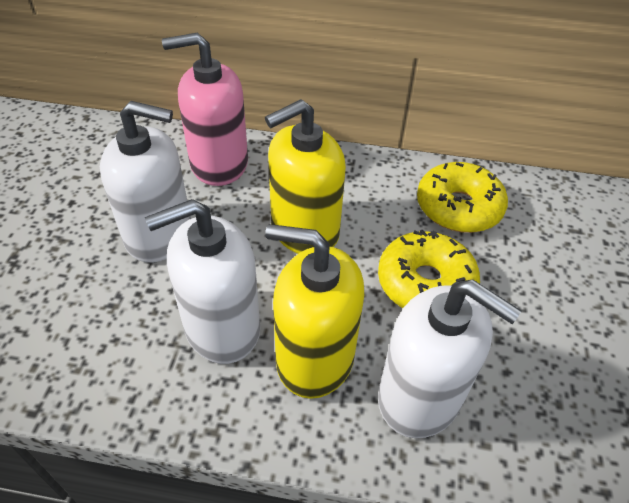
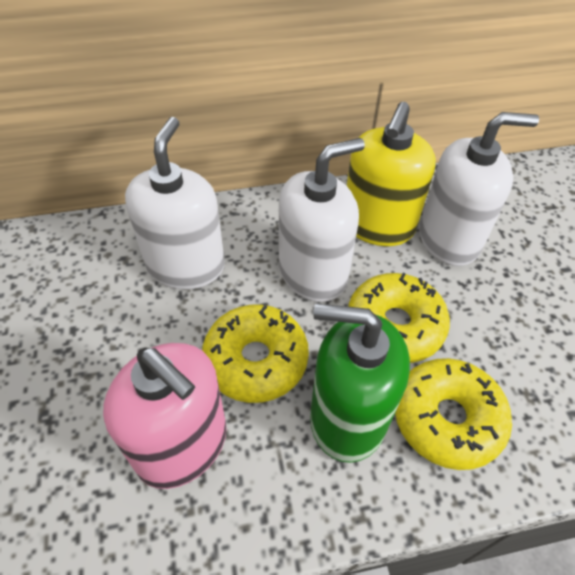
green soap dispenser: none = 0 -> [310,304,410,463] = 1
yellow donut: [378,230,480,308] [417,162,508,233] = 2 -> [202,304,309,403] [348,273,450,363] [395,358,512,470] = 3
yellow soap dispenser: [265,99,346,254] [265,224,364,399] = 2 -> [347,102,436,246] = 1

